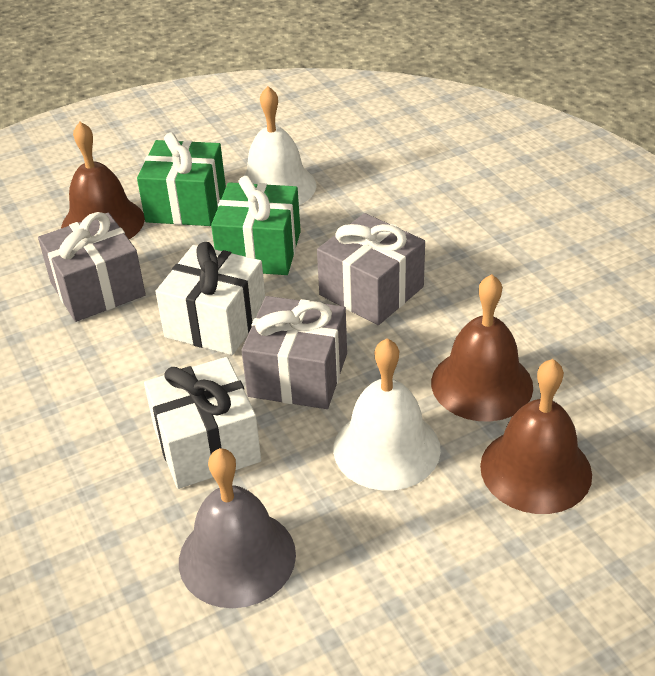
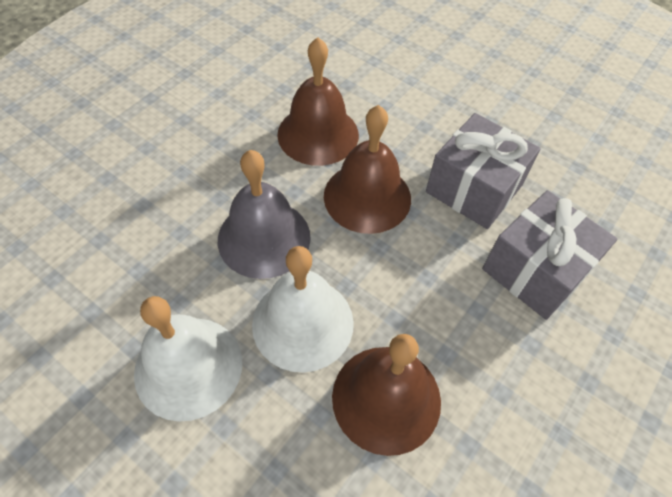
green gift: [137,133,226,226] [211,176,301,275] = 2 -> none = 0
grey gift: [38,212,146,322] [241,296,347,409] [317,213,425,325] = 3 -> [426,113,541,229] [482,190,617,320] = 2
white gift: [144,357,261,489] [155,242,265,355] = 2 -> none = 0

